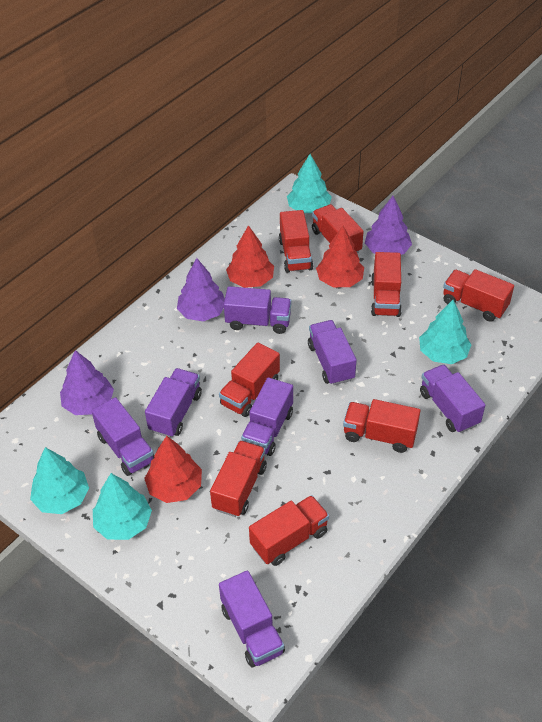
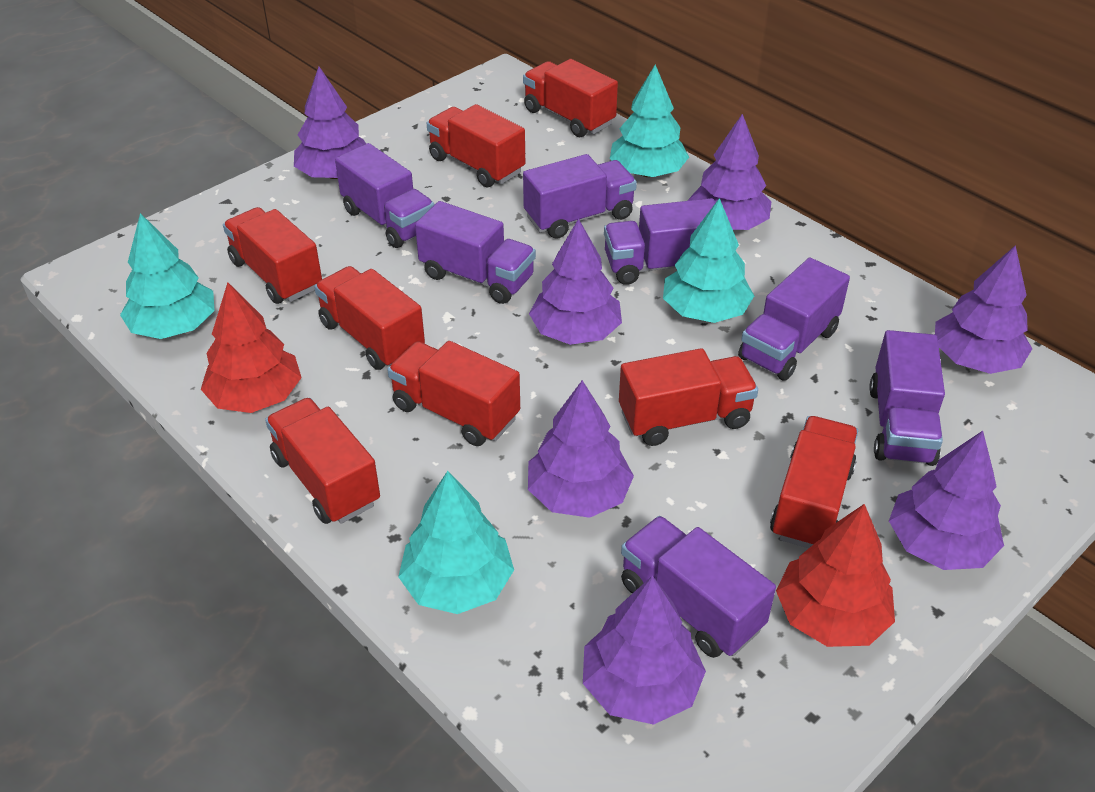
purple tree: [60,350,114,415] [177,258,225,321] [365,196,412,255] = 3 -> [294,67,366,179] [528,380,634,518] [529,218,622,345] [583,576,706,725] [688,114,771,230] [889,431,1004,570] [935,245,1032,374] = 7
red tree: [144,436,202,503] [226,225,274,288] [316,226,364,287] = 3 -> [201,282,302,413] [776,504,895,647] = 2

